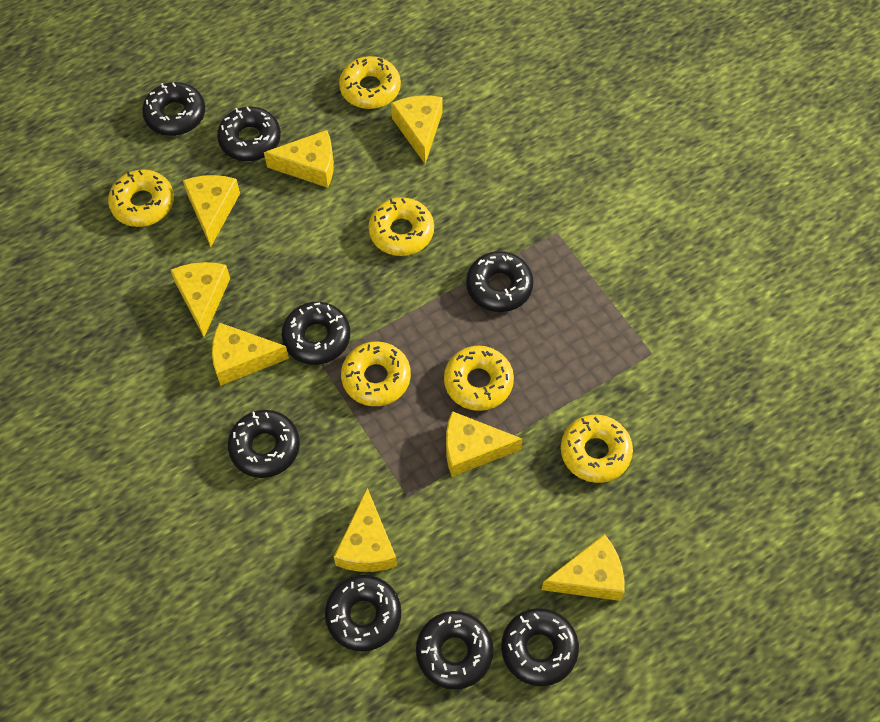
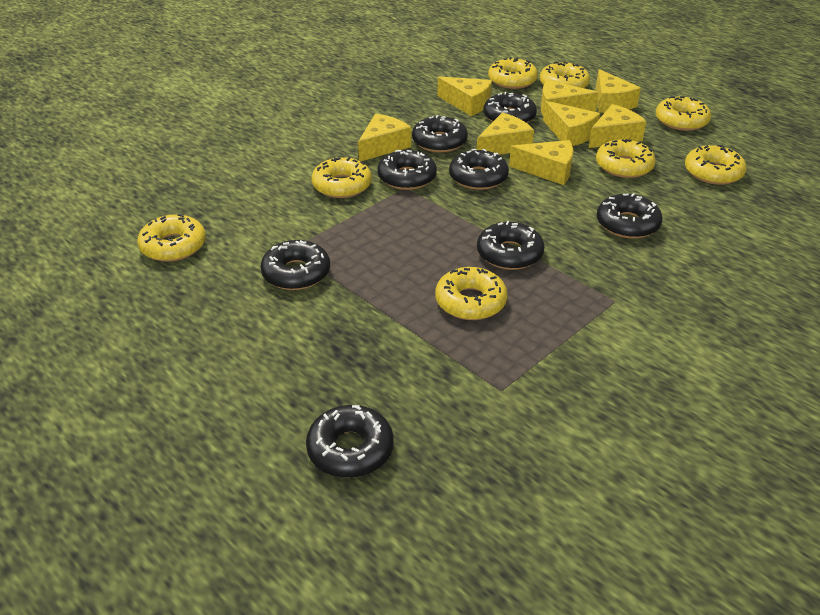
yellow donut: [108,170,174,227] [339,56,401,109] [341,341,411,406] [369,197,434,256] [444,346,514,411] [561,415,633,483] = 6 -> [137,214,206,262] [311,157,372,198] [435,267,508,320] [488,57,538,89] [540,62,590,88] [596,139,656,178] [656,96,711,131] [685,145,747,185] = 8

